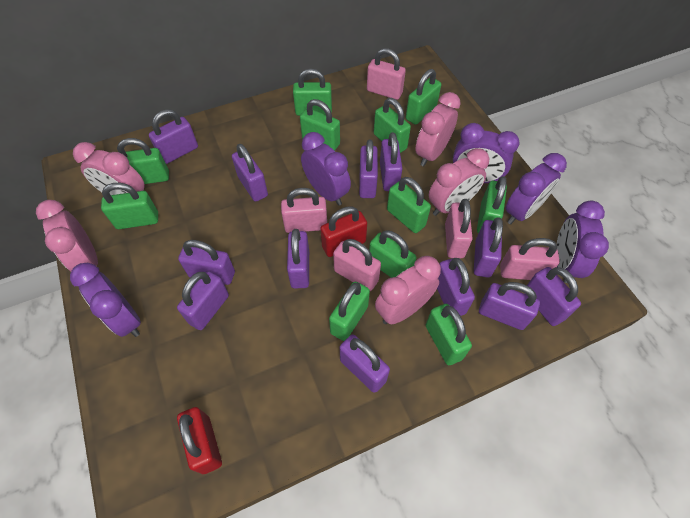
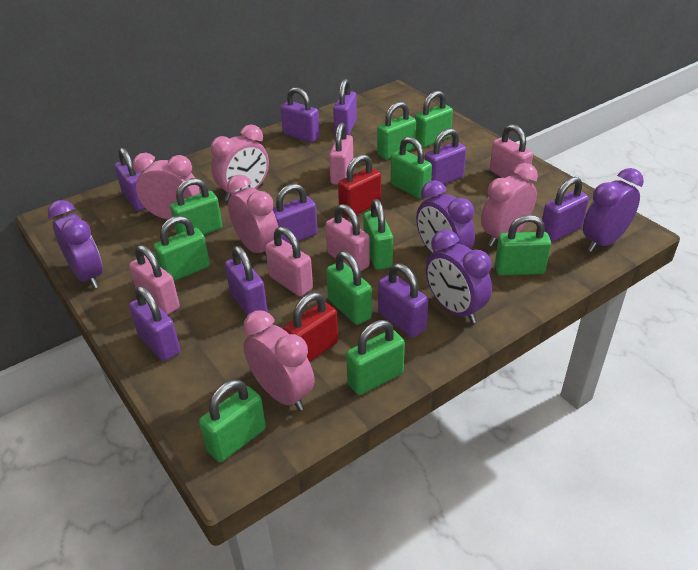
green padlock: [101,183,158,229] [117,138,169,184] [293,69,332,116] [300,99,340,151] [329,281,370,341] [369,230,416,278] [374,98,411,153] [387,177,431,233] [406,69,441,125] [426,304,472,365] [477,176,507,233] = 11 -> [153,216,210,281] [170,178,223,235] [199,379,266,462] [326,251,372,325] [346,320,405,395] [363,199,393,270] [377,102,416,160] [391,137,432,199] [415,91,453,148] [495,215,551,276] = 10
purple clock: [70,263,141,337] [301,132,351,206] [453,123,519,183] [505,153,567,224] [556,200,609,283] = 5 -> [48,200,103,288] [416,180,475,253] [426,229,492,323] [583,168,644,252] = 4
purple padlock: [149,109,198,164] [177,271,229,330] [178,240,235,285] [232,144,268,202] [287,229,309,288] [340,334,390,393] [359,139,378,198] [380,132,403,191] [437,258,475,316] [474,217,503,278] [479,282,540,330] [524,267,581,326] = 12 -> [115,148,146,211] [129,286,180,361] [225,246,268,316] [273,184,318,244] [281,87,320,143] [333,79,357,135] [378,263,428,338] [425,128,466,185] [542,177,589,242] = 9

